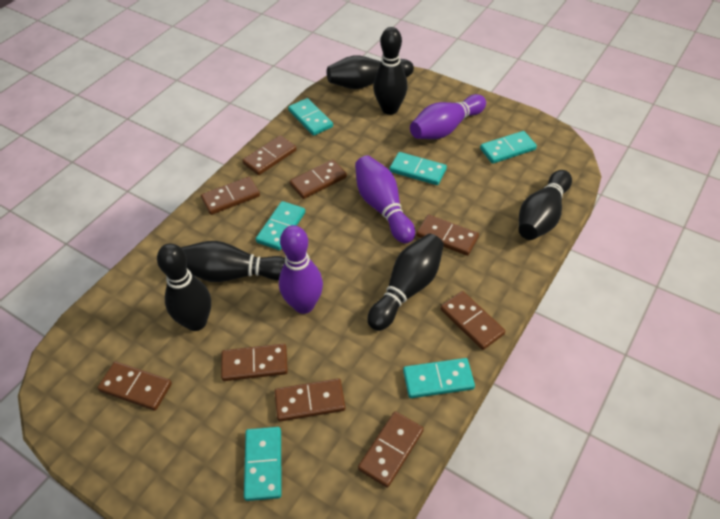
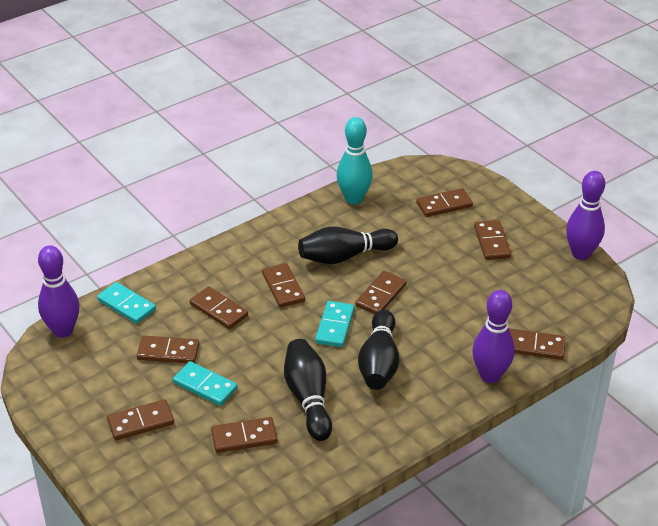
black bowling pin: [157,243,211,331] [181,241,285,282] [327,55,414,89] [367,234,444,331] [373,27,408,115] [519,170,572,240] = 6 -> [284,339,332,441] [298,227,398,264] [358,310,399,390] = 3
turquoise bowling pin: none = 0 -> [337,117,373,204] = 1
turquoise domino: [244,427,282,501] [256,201,305,250] [288,98,333,136] [389,152,447,185] [403,358,475,398] [480,131,537,164] = 6 -> [97,282,156,324] [173,361,238,406] [315,301,354,347] = 3

